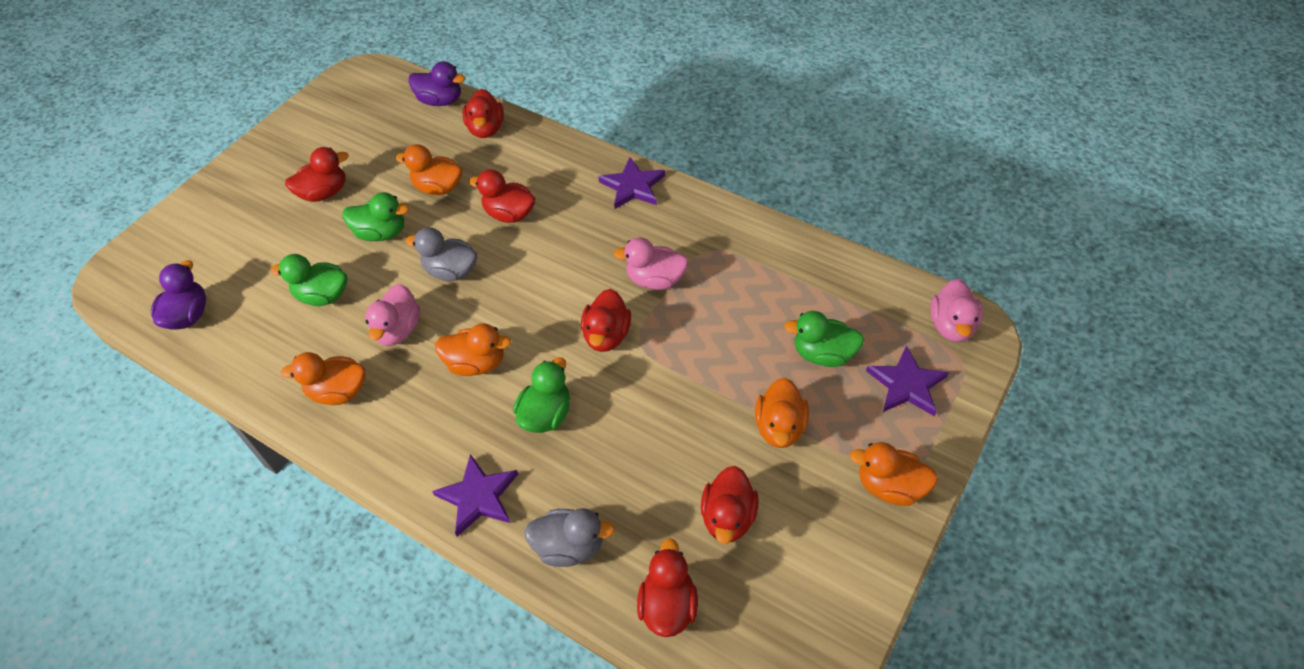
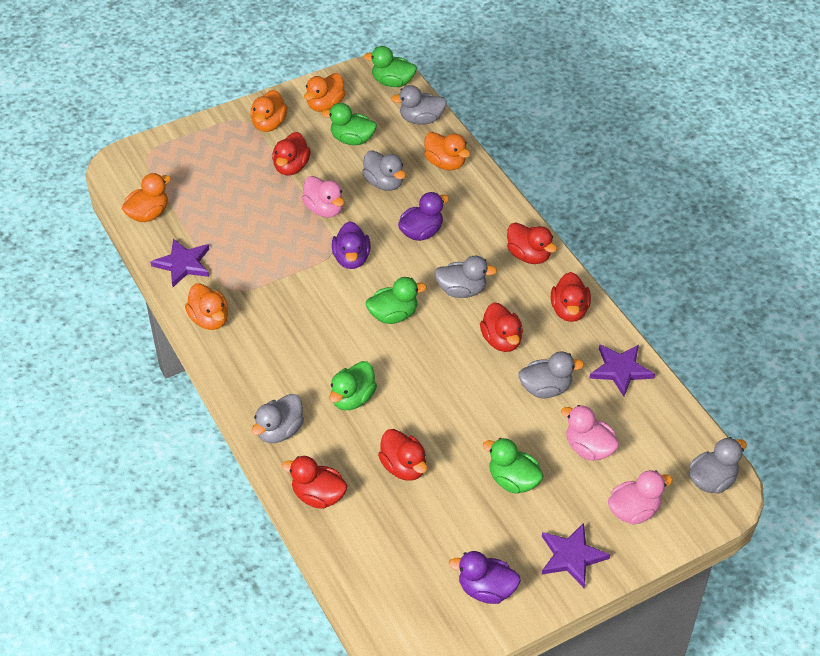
green duck: [271,254,348,306] [342,192,409,241] [513,357,570,433] [784,311,864,367] = 4 -> [322,103,377,145] [329,361,377,410] [364,46,417,87] [366,277,426,324] [483,438,544,494] = 5
grey duck: [406,227,477,281] [524,508,615,567] = 2 -> [252,394,304,443] [362,150,406,191] [391,85,447,125] [434,256,497,298] [518,352,584,398] [689,437,747,494] = 6
purple duck: [150,260,206,330] [408,61,465,106] = 2 -> [332,221,370,269] [398,192,449,241] [449,551,521,604] = 3

